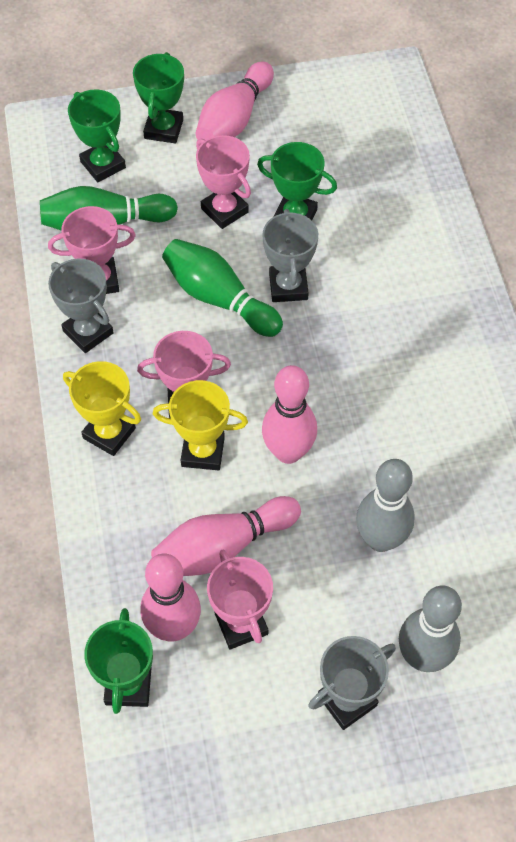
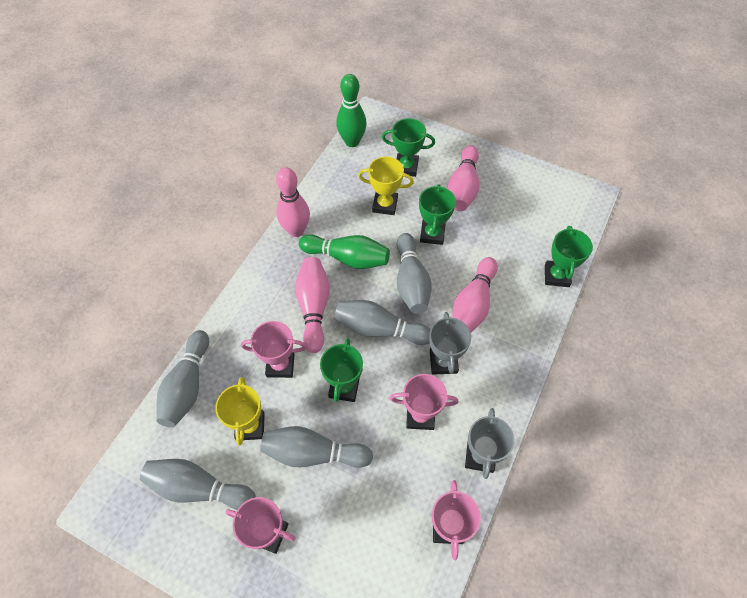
grey bowling pin: [356,459,415,552] [399,585,462,672] = 2 -> [140,459,256,510] [156,330,209,427] [260,426,373,468] [334,300,430,345] [397,233,432,314] = 5
grey trophy: [48,258,114,353] [263,209,318,302] [309,636,396,730] = 3 -> [429,312,471,375] [465,408,515,479] = 2

